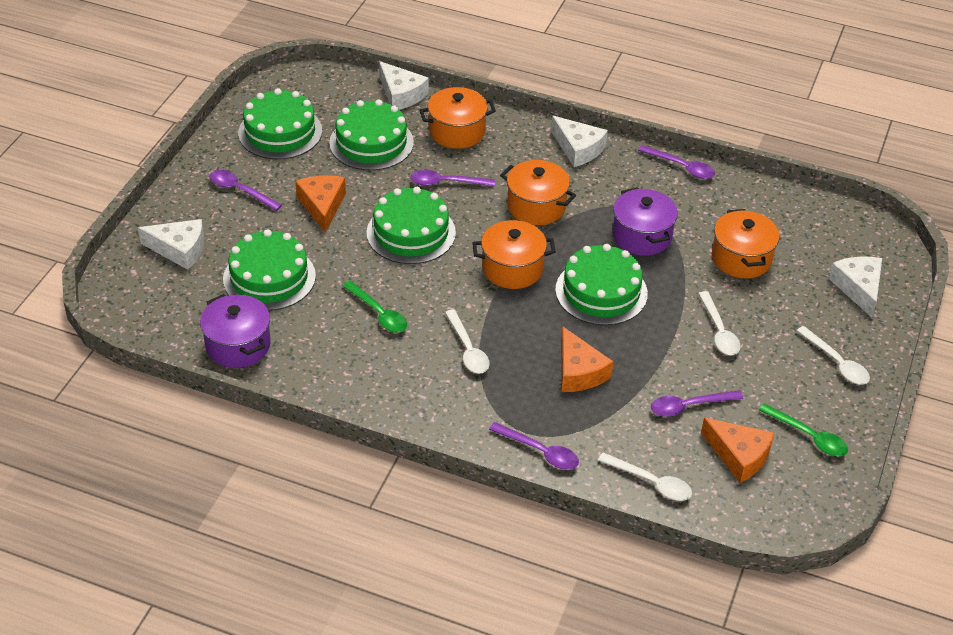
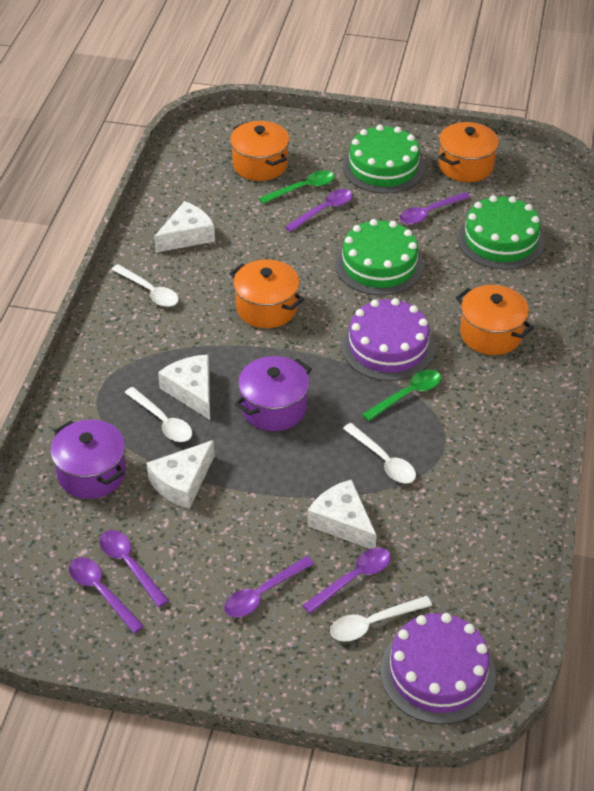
green cake: [223,229,316,311] [238,88,322,159] [329,99,414,171] [366,187,456,264] [555,244,648,325] = 5 -> [335,219,424,296] [343,125,425,194] [457,195,545,270] = 3
orange cheese: [295,175,346,233] [561,326,614,392] [701,418,774,483] = 3 -> none = 0
purple cake: none = 0 -> [341,298,435,381] [380,613,496,724] = 2
purple spoon: [210,170,282,211] [410,170,495,186] [489,422,579,470] [638,145,715,179] [651,390,743,417] = 5 -> [69,557,144,633] [99,530,169,607] [224,556,314,617] [285,189,353,232] [302,548,391,614] [400,192,470,224] = 6

